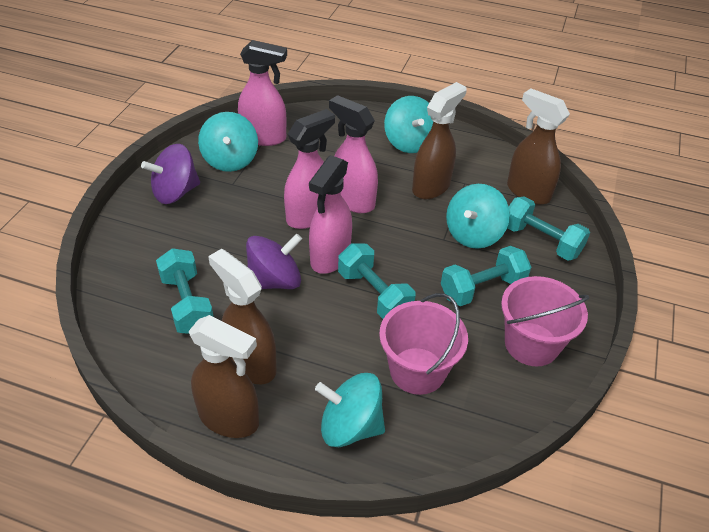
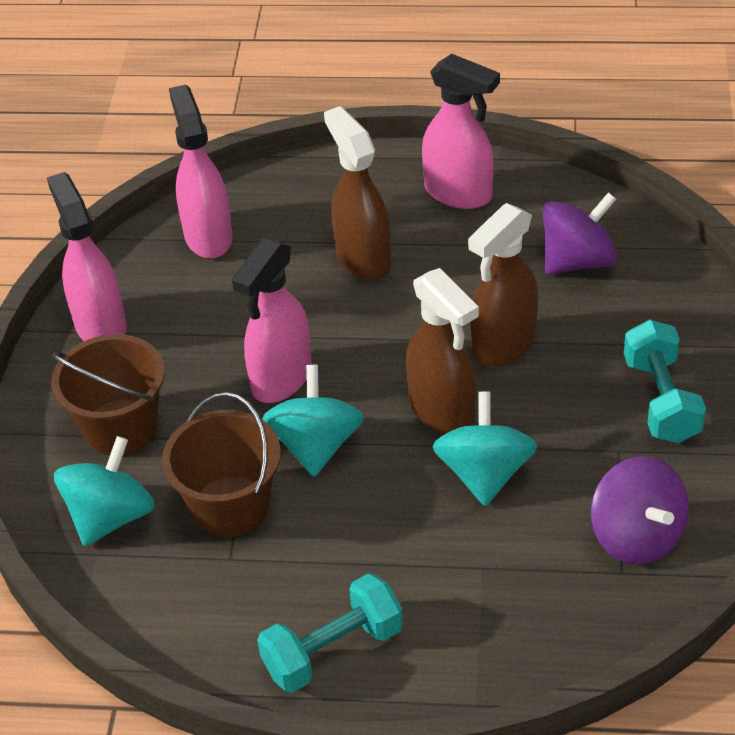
brown bucket: none = 0 -> [51,334,165,455] [162,392,281,537] = 2
brown spray bottle: [189,315,259,438] [208,249,277,384] [412,82,467,199] [507,88,570,205] = 4 -> [324,106,391,280] [406,268,479,434] [468,203,538,367] = 3
pink bucket: [379,293,468,395] [501,276,589,366] = 2 -> none = 0
turquoise dumbbell: [156,248,213,334] [338,243,416,319] [441,246,531,306] [507,196,590,261] = 4 -> [257,573,403,693] [624,319,706,443] = 2
turquoise spinning top: [198,112,258,172] [315,373,385,447] [384,96,433,153] [446,184,510,249] = 4 -> [54,436,155,547] [262,365,364,477] [432,392,537,506] = 3

